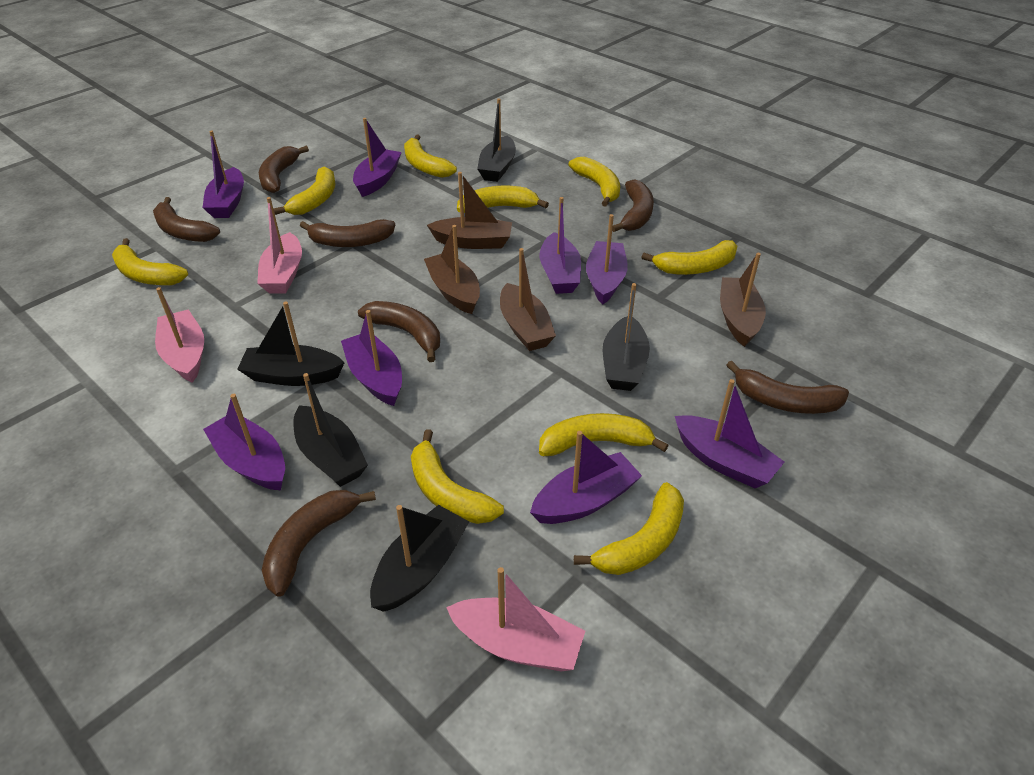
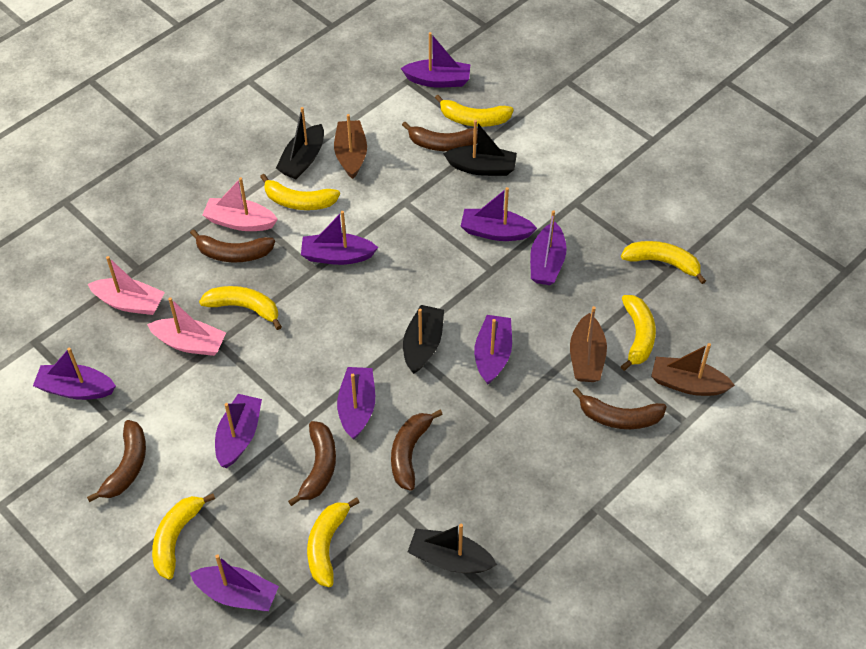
black boat: [237,302,345,386] [293,373,368,487] [370,505,469,612] [477,98,516,182] [603,283,650,391] = 5 -> [276,107,324,179] [403,305,444,374] [408,524,497,573] [443,120,517,176] = 4
brown banana: [153,197,220,242] [259,146,309,193] [262,490,376,597] [300,219,395,247] [358,301,440,362] [612,179,654,232] [726,361,849,414] = 7 -> [87,420,146,502] [190,229,275,262] [288,421,336,506] [391,410,443,491] [402,122,478,151] [573,388,667,429] = 6
brown boat: [424,225,480,314] [427,172,512,249] [500,248,556,351] [720,253,766,347] = 4 -> [334,114,367,179] [570,306,607,382] [651,343,735,396] = 3
purple boat: [203,130,244,218] [203,394,285,490] [341,310,402,406] [353,118,402,197] [530,431,642,524] [540,197,581,294] [586,214,628,305] [675,379,784,488] = 8 -> [33,348,116,400] [190,554,279,611] [215,394,262,468] [301,211,378,265] [337,367,375,439] [401,32,470,88] [461,187,537,241] [474,315,512,385] [530,210,566,285] = 9
yellow banana: [112,238,188,285] [273,167,335,215] [404,134,457,178] [411,429,504,524] [457,185,549,213] [539,413,669,456] [569,157,620,207] [574,482,684,575] [641,240,737,275] = 9 -> [152,493,215,580] [199,286,282,330] [260,174,340,210] [307,497,360,587] [435,95,514,127] [621,241,706,284] [621,295,656,371] = 7

